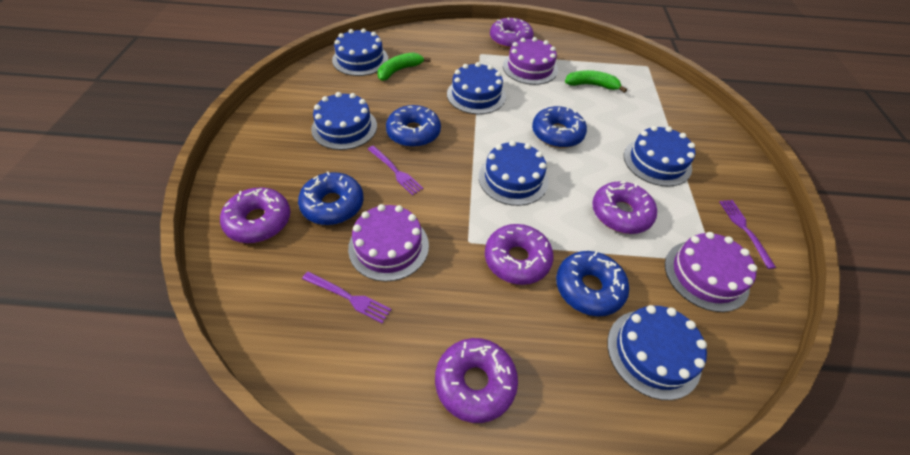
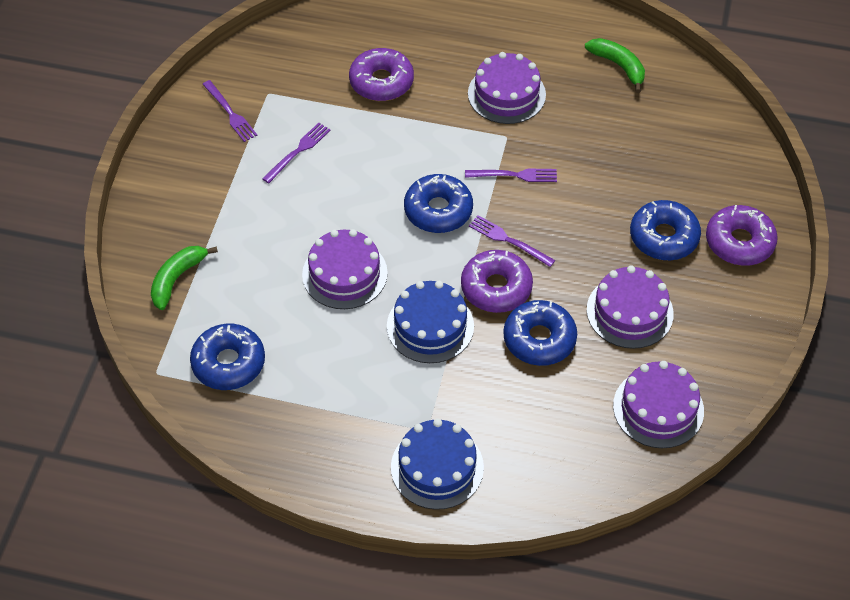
blue cake: [311,92,377,150] [332,28,388,76] [447,62,506,114] [479,141,549,206] [607,305,707,400] [624,126,695,187] = 6 -> [387,281,474,363] [391,419,484,510] = 2
purple cake: [348,204,429,282] [503,37,558,85] [665,232,757,312] = 3 -> [302,229,388,309] [468,52,546,124] [587,266,674,349] [613,361,704,448] = 4
purple donut: [220,187,290,243] [435,338,518,423] [485,224,554,285] [490,18,534,49] [592,182,657,234] = 5 -> [349,48,414,101] [461,250,533,313] [706,205,778,266] = 3
purple fork: [302,271,392,324] [368,146,423,196] [719,200,776,269] = 3 -> [202,80,258,142] [262,123,331,183] [465,169,557,182] [469,215,555,267] = 4

